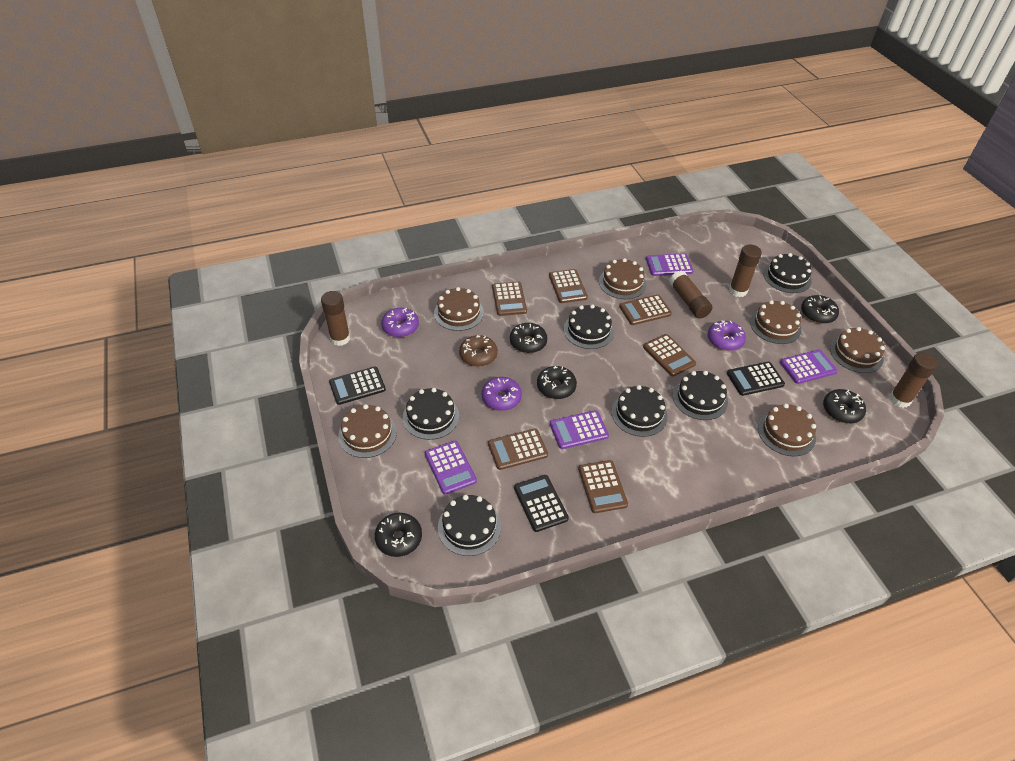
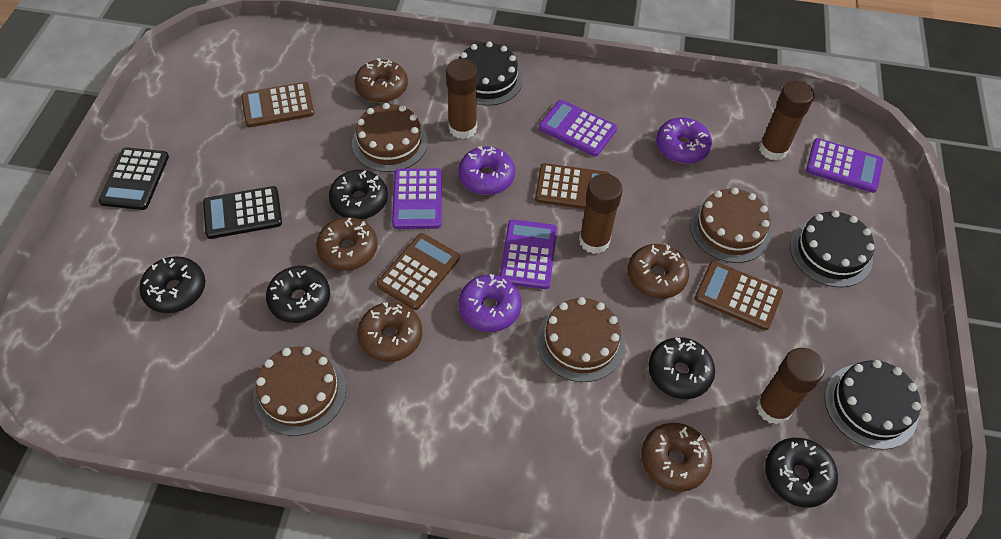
black cake: [403,388,459,440] [438,495,501,556] [564,304,614,349] [611,385,668,437] [673,371,728,420] [763,253,812,293] = 6 -> [459,41,523,106] [790,210,875,287] [825,360,921,450] = 3
black calculator: [329,367,386,405] [514,475,569,532] [727,362,785,396] = 3 -> [98,147,169,210] [203,186,282,239] = 2
brown cake: [338,404,397,458] [434,287,484,331] [599,258,647,299] [750,300,801,344] [758,404,816,456] [830,327,885,373] = 6 -> [253,346,346,436] [352,103,428,172] [537,297,625,382] [690,188,771,263] = 4
brown calculator: [488,428,548,470] [492,281,527,316] [549,269,588,303] [578,460,628,513] [619,295,672,325] [643,334,696,376] = 6 -> [241,82,314,127] [376,233,460,310] [535,163,610,209] [695,261,783,330] = 4
brown donut: [459,335,498,367] = 1 -> [316,217,378,271] [354,58,408,103] [357,302,422,362] [627,244,689,299] [641,423,712,492] = 5

